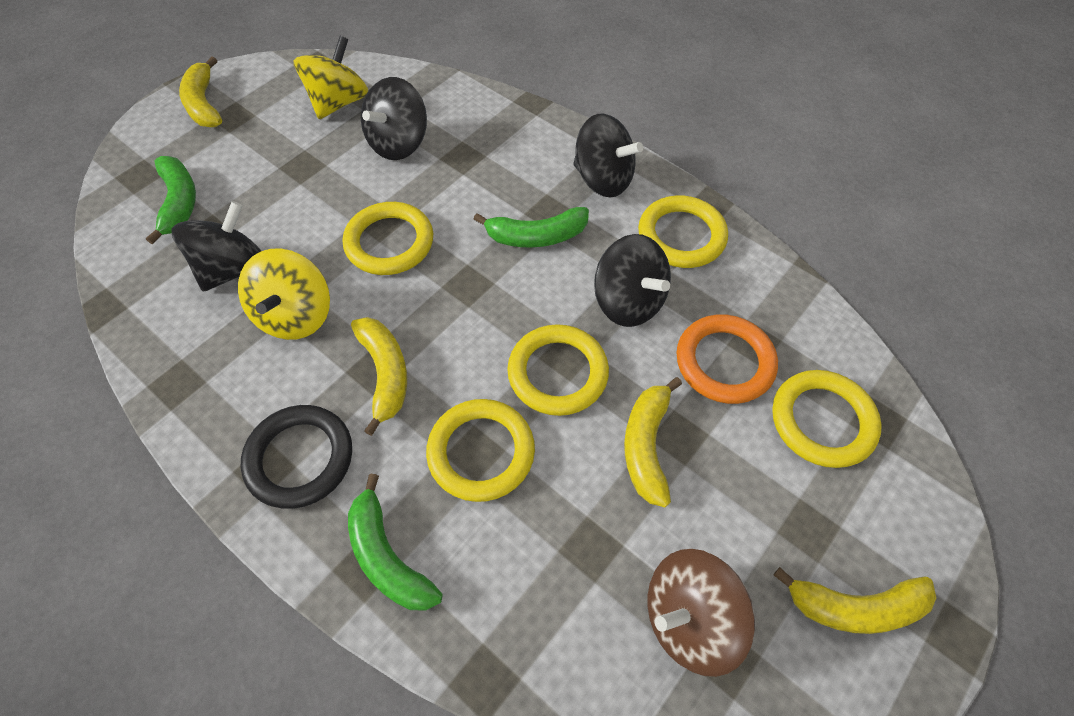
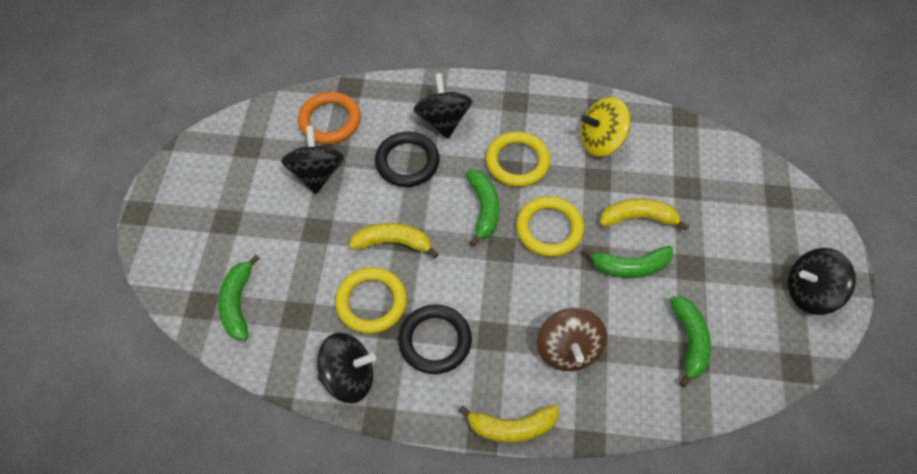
black ring: [241,405,352,509] = 1 -> [375,132,440,187] [398,304,472,374] = 2
green banana: [146,156,196,244] [348,473,442,610] [474,207,589,248] = 3 -> [218,255,260,341] [466,170,500,246] [583,246,673,278] [670,296,711,387] = 4
yellow banana: [179,57,222,127] [351,317,407,436] [624,377,682,507] [773,567,936,634] = 4 -> [349,223,438,258] [458,405,559,443] [600,198,689,231] = 3
yellow ring: [343,202,433,275] [426,399,535,502] [507,324,609,416] [638,196,728,268] [772,370,882,468] = 5 -> [335,267,407,334] [486,131,550,187] [516,196,584,257] = 3
yellow spinning top: [238,248,330,340] [293,36,368,119] = 2 -> [580,97,631,157] = 1

